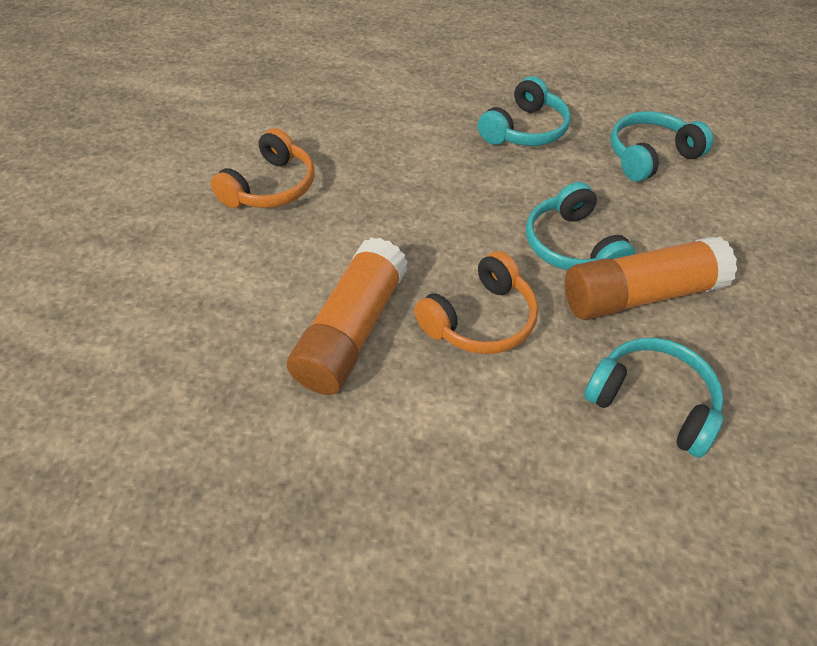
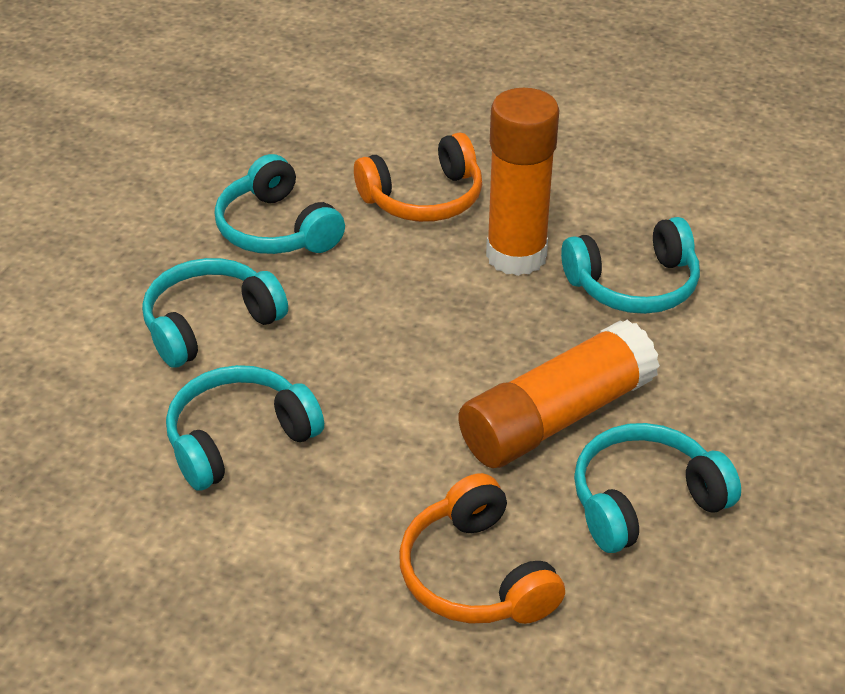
turquoise headphones: [478,76,571,146] [526,182,635,270] [584,338,724,458] [610,111,714,182] = 4 -> [142,258,288,368] [166,365,324,491] [215,154,345,254] [561,217,700,314] [574,423,741,553] = 5

